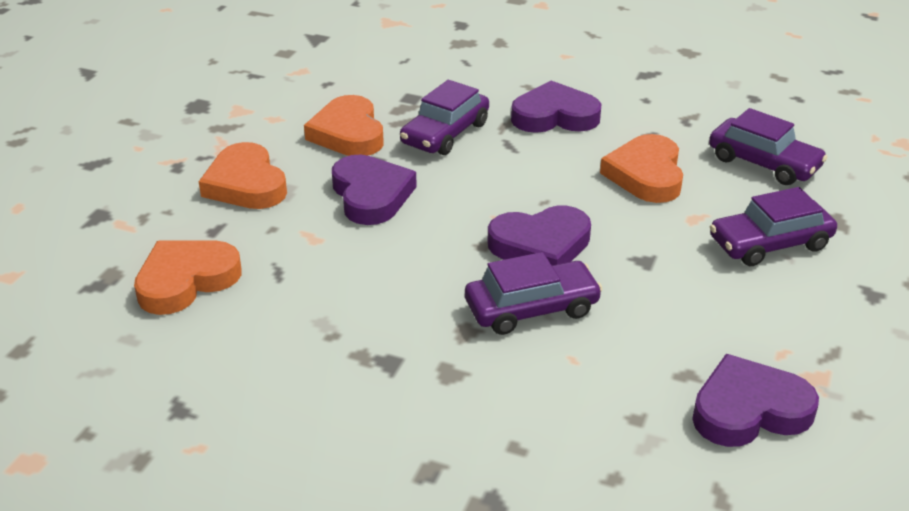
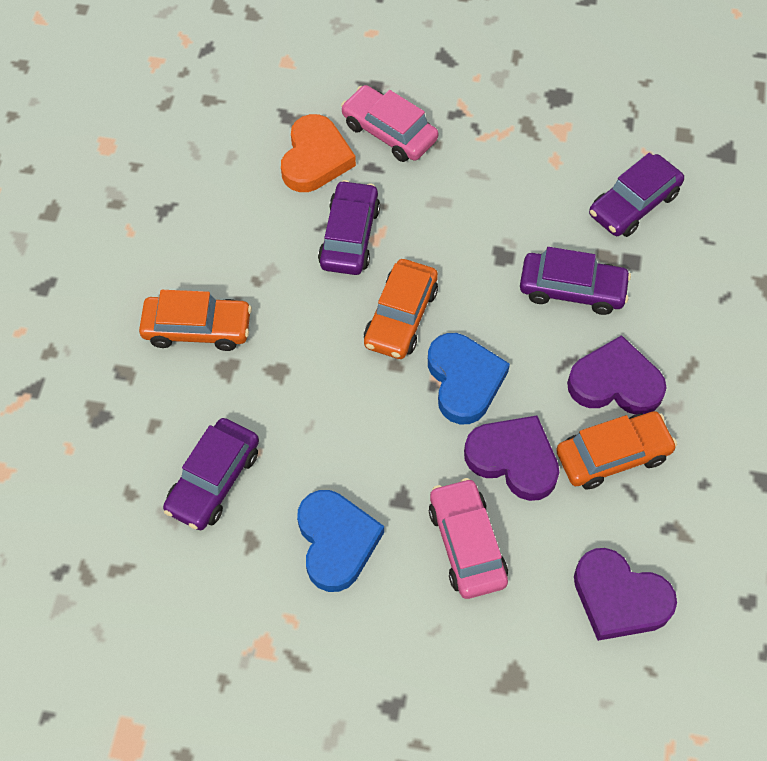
blue heart: none = 0 -> [297,490,384,592] [428,333,510,424] = 2
orange car: none = 0 -> [139,290,252,351] [364,259,438,359] [556,411,677,490] = 3
orange heart: [134,240,242,315] [199,142,287,209] [304,95,384,156] [600,134,683,203] = 4 -> [281,114,356,192] = 1
pink car: none = 0 -> [341,85,438,162] [429,478,508,599] = 2
purple heart: [332,155,417,225] [488,206,591,265] [511,81,601,133] [692,354,819,447] = 4 -> [464,416,559,501] [567,335,667,415] [574,548,677,641] = 3

